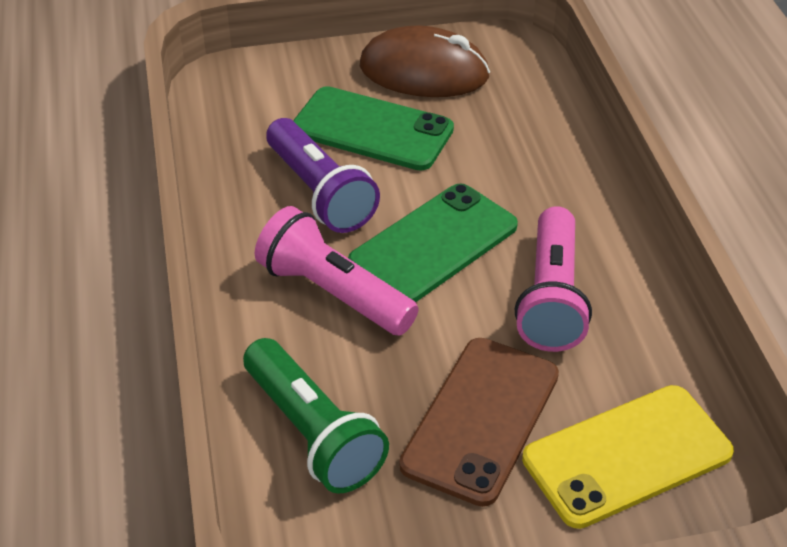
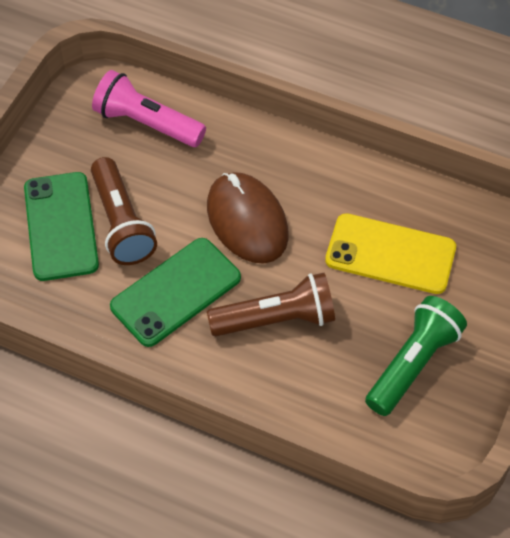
brown flashlight: none = 0 -> [91,157,157,265] [207,273,335,336] = 2
brown phone: [399,338,559,507] = 1 -> none = 0
pink flashlight: [255,206,418,336] [515,206,592,352] = 2 -> [92,70,206,147] = 1
purple flashlight: [266,118,380,233] = 1 -> none = 0

